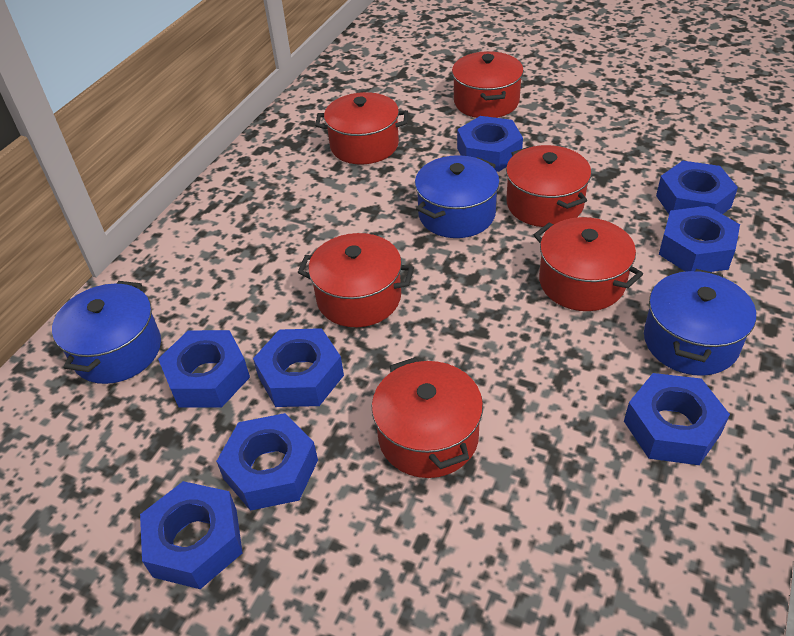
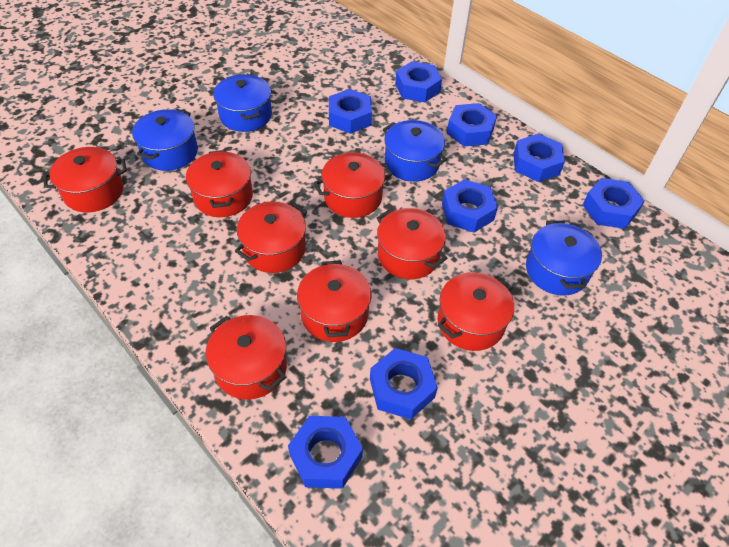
blue pot: [52,281,161,384] [415,155,500,238] [644,269,756,376] = 3 -> [132,109,198,171] [213,74,272,132] [383,120,447,182] [526,221,602,296] = 4
red pot: [297,233,414,327] [315,92,408,165] [372,357,483,478] [452,51,524,118] [506,145,591,227] [534,217,643,311] = 6 -> [43,147,127,212] [186,150,253,217] [206,315,287,400] [235,202,307,273] [297,261,371,342] [314,152,392,218] [377,208,447,279] [437,272,514,351] = 8

